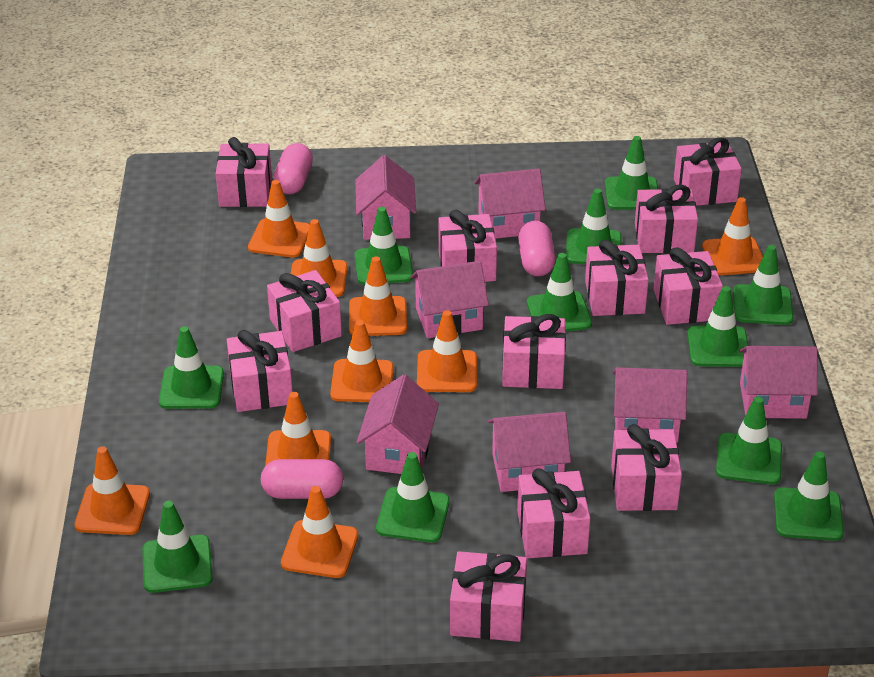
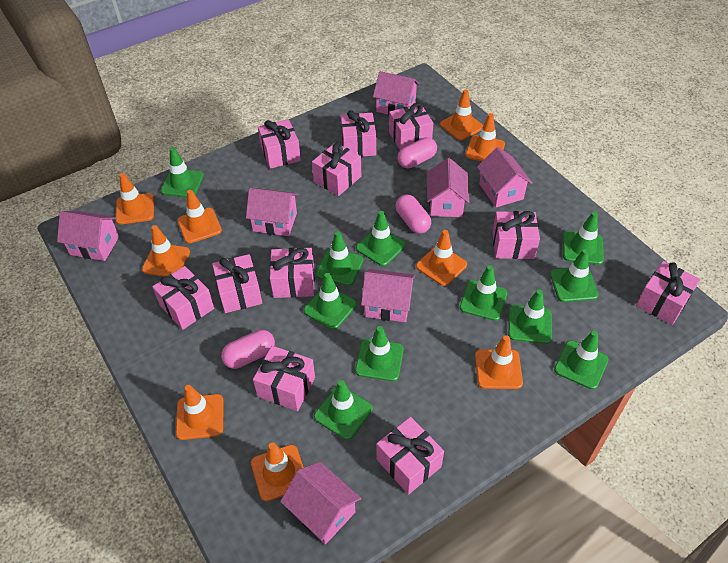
pink gift: [216,137,272,207] [227,330,293,412] [267,270,342,352] [438,210,497,282] [450,551,527,642] [502,314,566,389] [517,468,590,558] [585,240,649,316] [611,424,682,511] [635,185,698,253] [654,247,723,325] [674,137,742,206] = 12 -> [152,266,214,330] [212,254,262,313] [253,346,315,411] [258,119,301,169] [270,248,315,298] [312,142,361,196] [341,110,376,157] [377,417,444,495] [389,103,433,150] [492,211,540,259] [636,261,700,325] = 11

